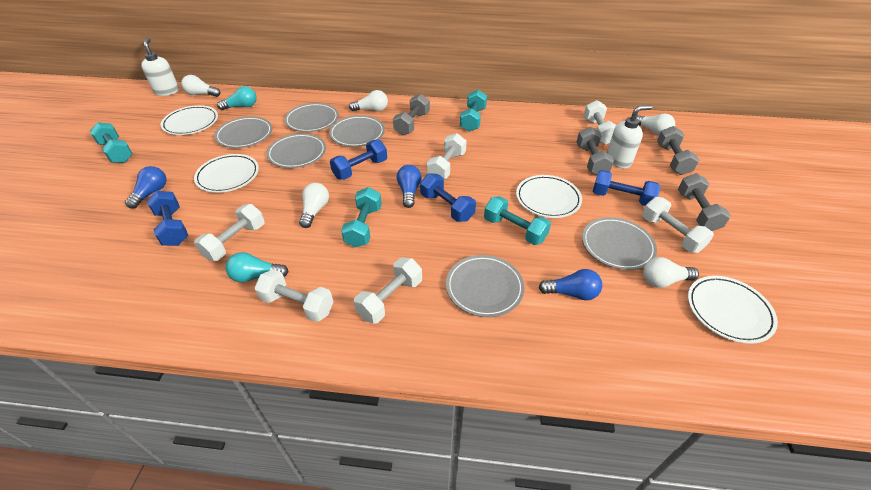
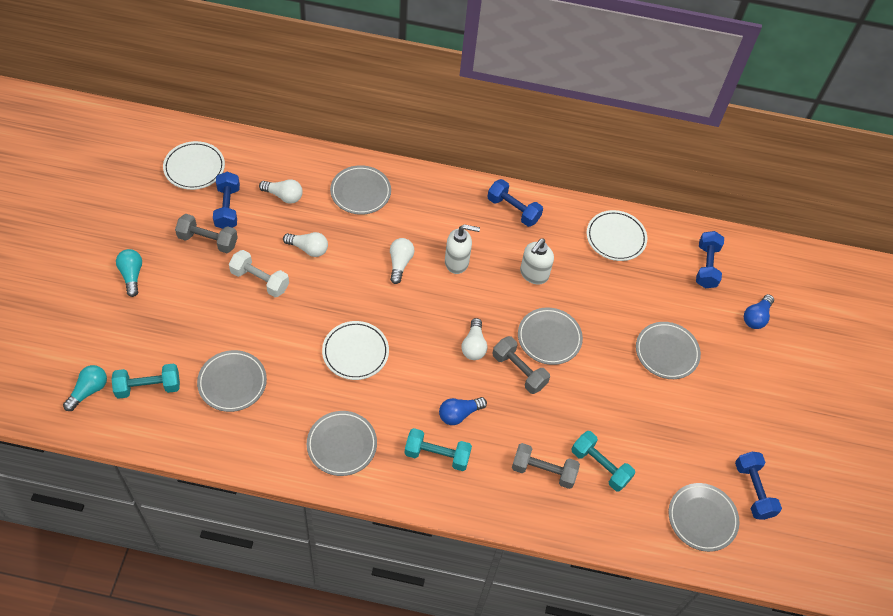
blue light bulb: [125,166,166,209] [397,165,422,208] [538,269,602,300] = 3 -> [439,397,487,425] [744,294,774,329] = 2
grey dumbbell: [393,94,430,135] [576,127,614,175] [657,126,699,175] [678,173,731,231] = 4 -> [175,214,238,253] [492,336,550,394] [512,443,580,489] = 3
turquoise dumbbell: [89,122,133,163] [341,187,382,248] [460,90,487,132] [484,196,551,245] = 4 -> [111,364,180,399] [405,428,472,471] [571,431,635,492] = 3
white dumbbell: [194,204,265,261] [255,269,333,322] [354,257,422,324] [427,133,467,179] [584,100,616,145] [642,197,714,253] = 6 -> [229,250,289,297] = 1
white light bulb: [181,75,220,97] [299,183,329,228] [349,90,388,111] [636,114,675,136] [643,257,699,288] = 5 -> [259,179,303,204] [283,232,328,257] [390,238,415,284] [462,318,487,360] = 4
white plate: [160,105,218,135] [194,154,259,193] [516,175,582,218] [688,276,778,344] = 4 -> [163,141,225,190] [322,321,389,380] [587,210,647,261] = 3

